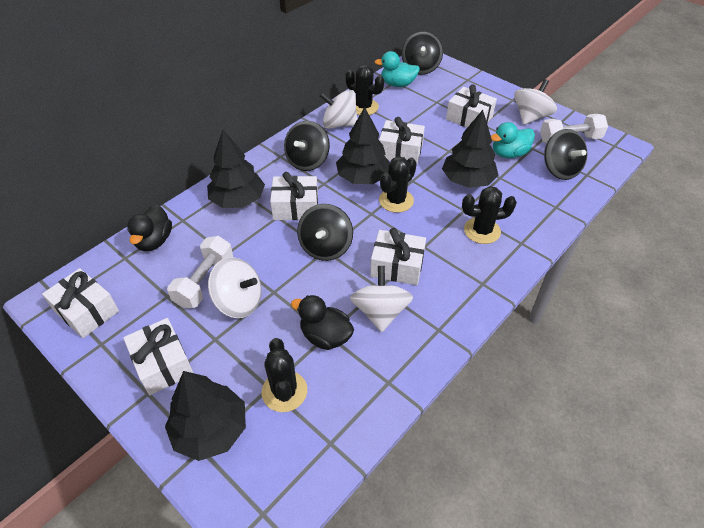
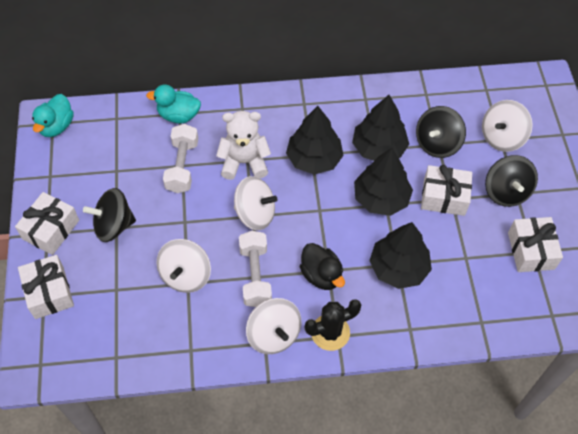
black cactus: [262,338,307,412] [346,65,384,115] [379,156,417,213] [462,186,517,244] = 4 -> [305,299,361,351] = 1
black duck: [127,205,172,251] [291,295,354,350] = 2 -> [300,243,345,290] = 1
black spinning top: [284,121,330,171] [297,204,353,261] [402,32,443,75] [544,129,588,180] = 4 -> [83,188,136,242] [416,106,466,158] [485,155,538,207] = 3
white gift: [42,268,119,338] [123,318,193,395] [270,172,318,220] [370,228,426,285] [379,117,425,164] [446,84,497,128] = 6 -> [15,192,79,255] [18,255,74,319] [421,165,472,216] [508,217,563,272] = 4
white teddy bear: none = 0 -> [216,111,271,180] = 1

